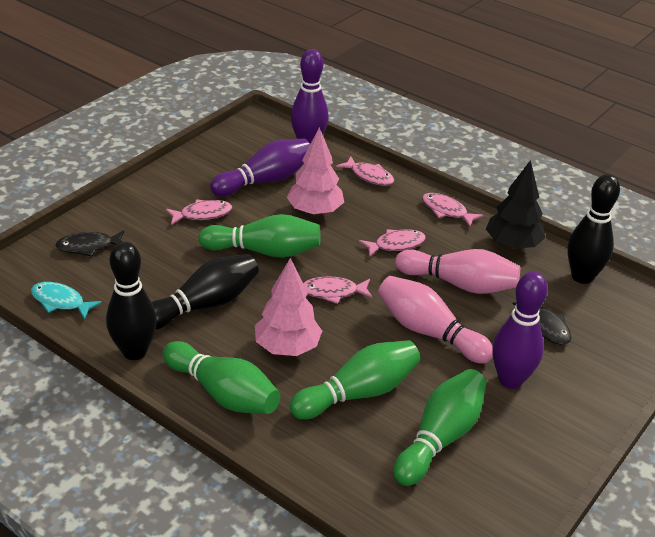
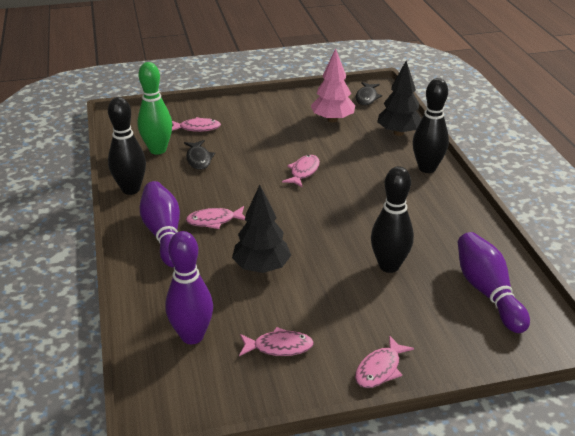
black tree: [486,160,546,249] = 1 -> [232,185,291,273] [377,61,421,136] = 2
green bowling pin: [163,341,280,414] [198,214,321,258] [289,340,420,420] [393,369,486,486] = 4 -> [137,62,172,155] = 1
pink bowling pin: [378,276,493,364] [395,249,520,294] = 2 -> none = 0
pink tree: [255,258,322,356] [287,127,344,216] = 2 -> [311,49,355,122] = 1
turquoise fish: [31,282,102,320] = 1 -> none = 0

